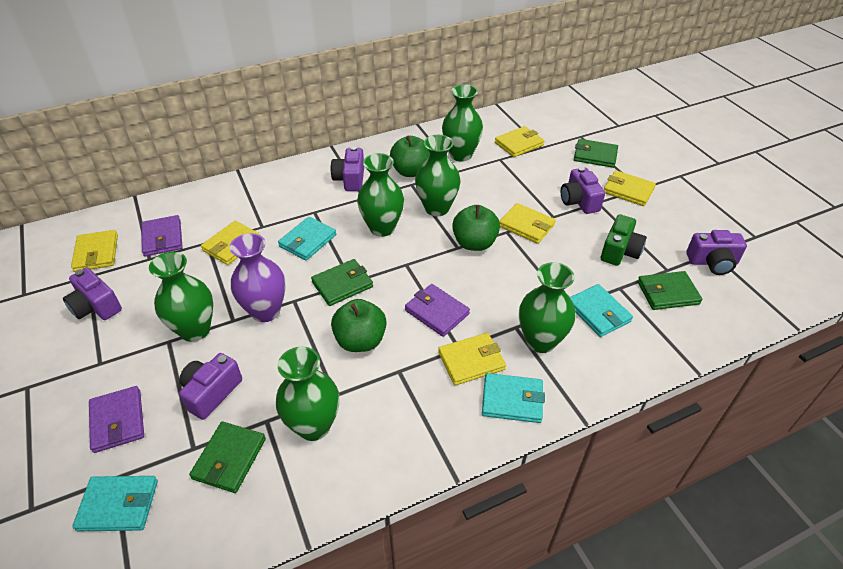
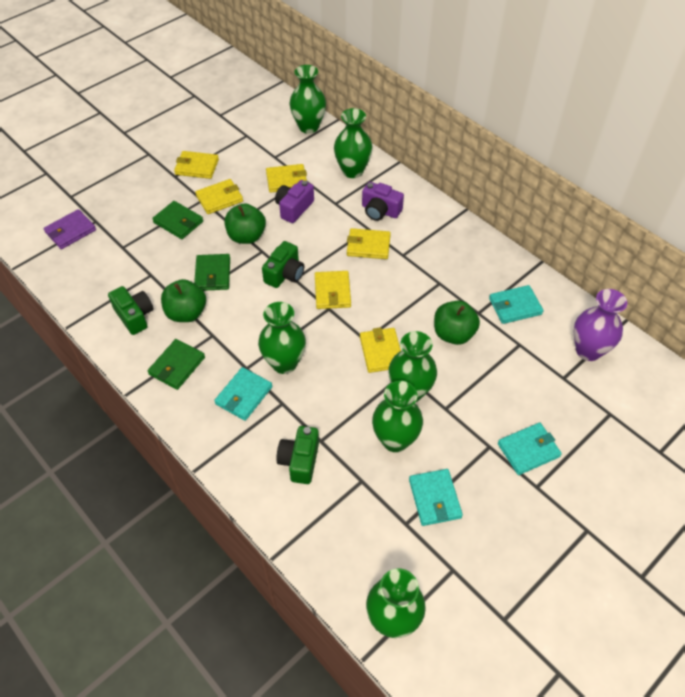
green camera: [601,214,647,266] = 1 -> [108,286,154,335] [262,241,304,288] [276,426,319,484] = 3
green wallet: [189,422,266,493] [311,259,373,306] [574,139,618,168] [637,271,702,310] = 4 -> [148,339,205,390] [152,201,203,239] [194,254,230,291] = 3
purple camera: [63,268,122,320] [179,353,242,420] [331,146,364,191] [561,167,605,214] [686,230,747,275] = 5 -> [275,180,314,223] [362,182,404,221] = 2
purple wallet: [89,386,144,453] [141,215,183,256] [405,284,470,337] = 3 -> [44,209,96,249] = 1

